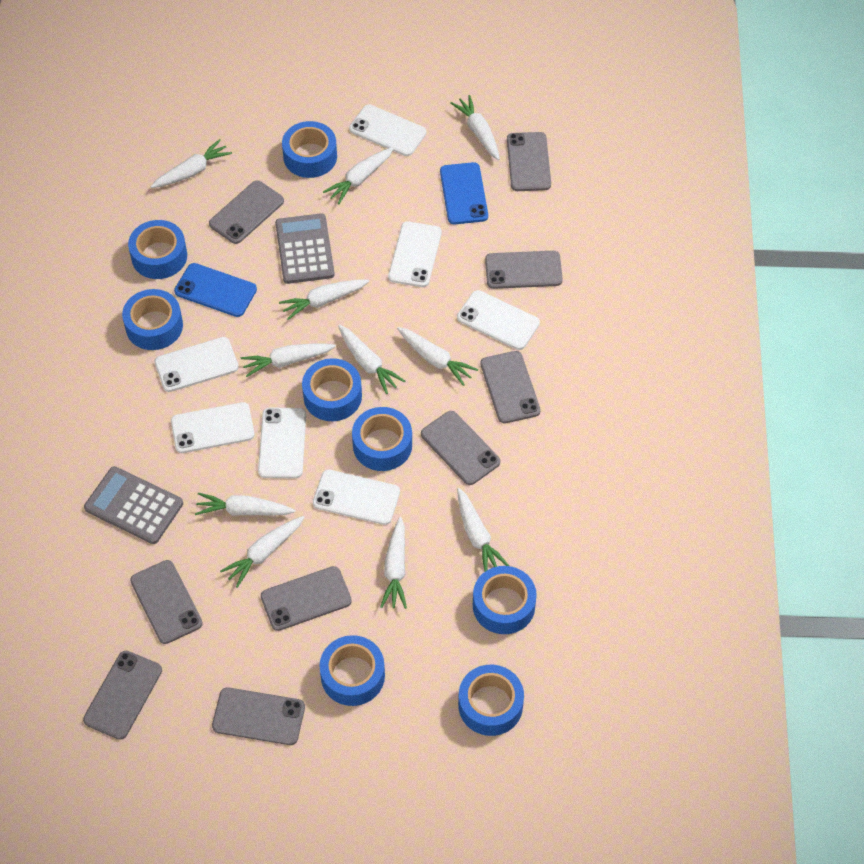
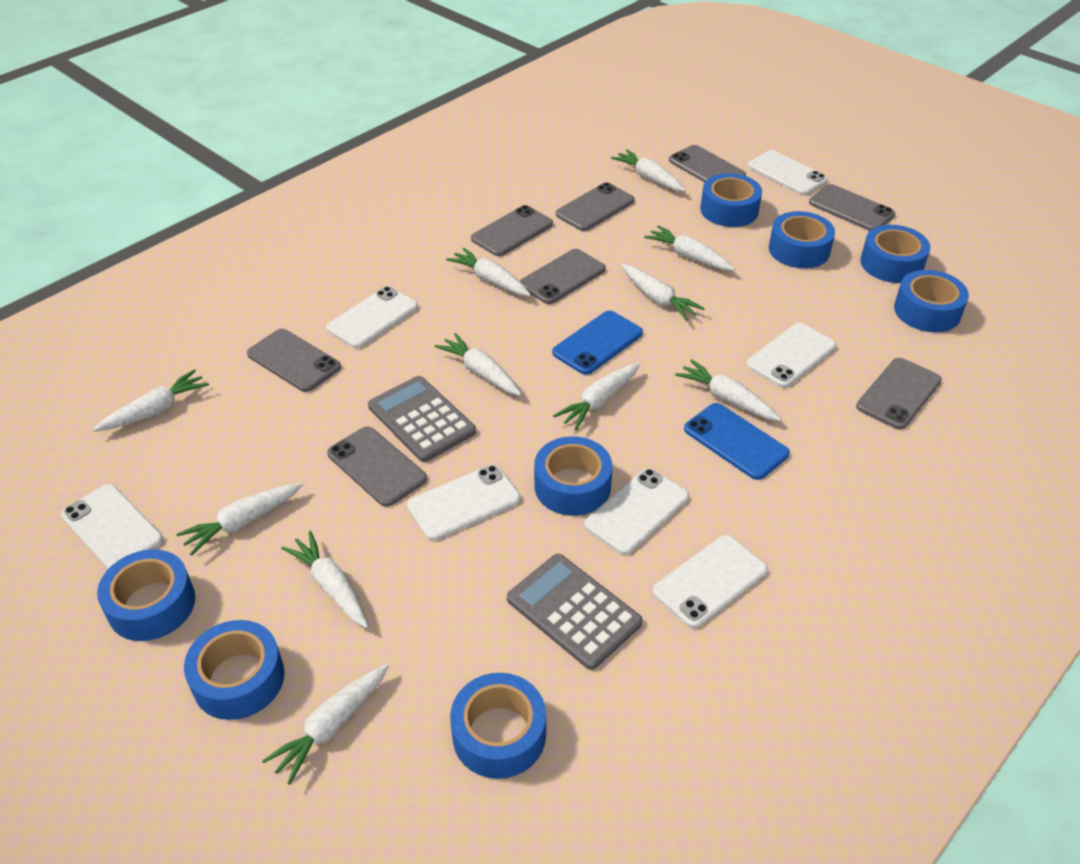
grey phone: [83,651,162,740] [130,560,203,644] [209,180,284,244] [212,687,305,745] [261,566,352,631] [421,411,500,485] [480,351,541,423] [485,251,563,289] [507,132,551,191] = 9 -> [247,329,341,392] [327,426,427,507] [471,205,553,256] [519,249,606,304] [556,182,635,231] [669,145,746,183] [809,184,895,231] [856,358,942,430] = 8

